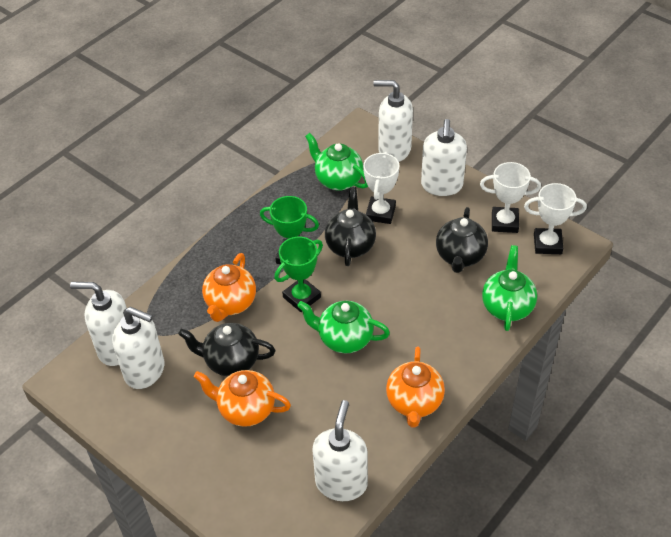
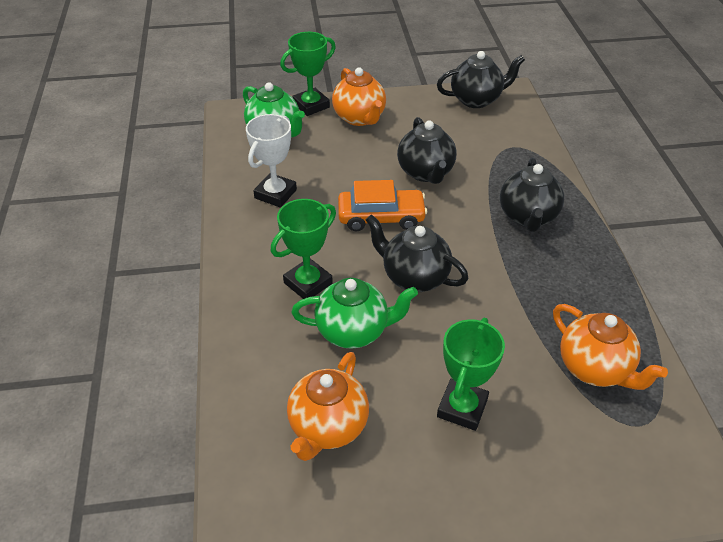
black teapot: [179,323,275,376] [325,187,376,266] [436,207,488,273] = 3 -> [366,214,468,292] [397,117,457,184] [437,51,525,108] [500,158,564,232] = 4
green teapot: [297,301,390,354] [305,133,368,191] [482,245,537,331] = 3 -> [243,82,305,138] [292,278,418,349] = 2
green trophy: [260,196,319,264] [274,237,323,312] = 2 -> [271,199,336,299] [280,32,336,116] [437,318,505,431] = 3
orange car: none = 0 -> [338,180,427,231] = 1
white soap dispenser: [70,282,127,366] [112,307,164,389] [312,400,368,501] [373,80,413,162] [421,119,467,196] = 5 -> none = 0
white trophy: [363,152,400,224] [480,162,541,233] [524,183,587,254] = 3 -> [246,114,297,208] = 1

